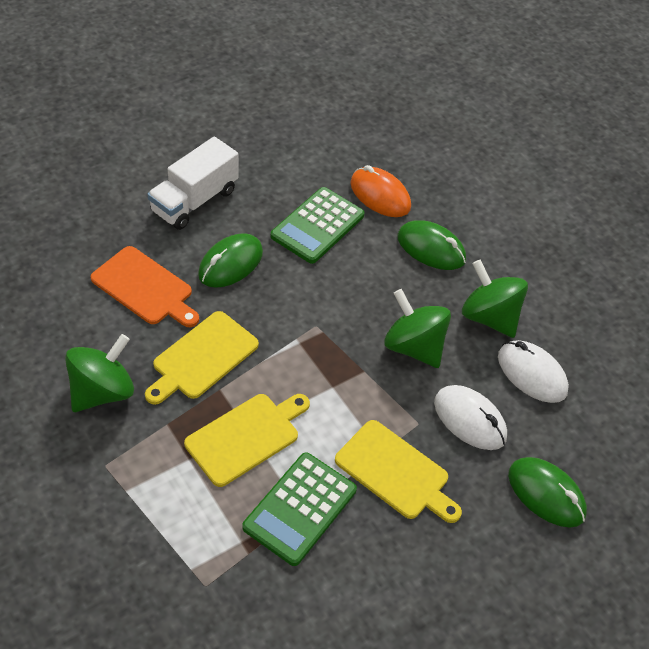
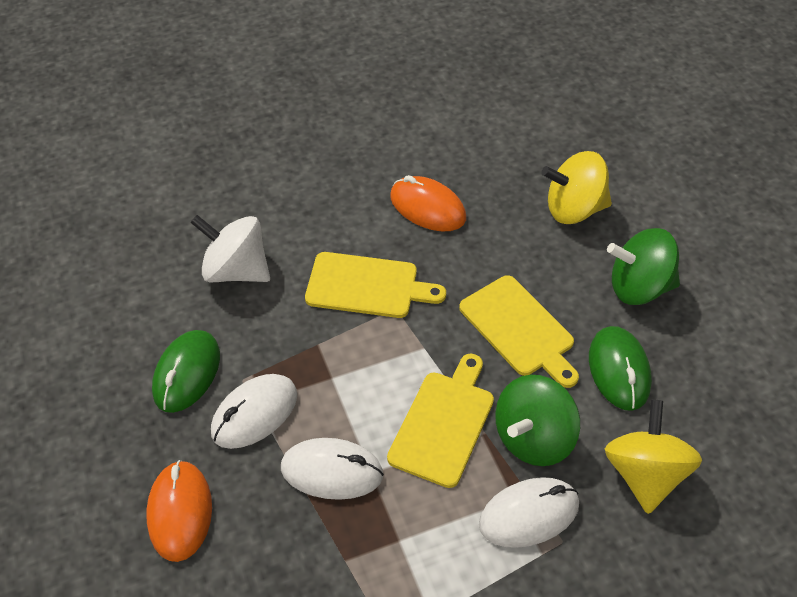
green calculator: [242,452,357,566] [271,187,364,264] = 2 -> none = 0
green mouse: [198,233,263,288] [397,220,466,270] [508,457,587,528] = 3 -> [152,330,220,413] [589,326,652,411] = 2
green spinning top: [65,334,134,412] [384,289,451,368] [462,259,528,338] = 3 -> [495,375,580,466] [607,228,680,305] = 2
orange cutting board: [91,246,199,327] = 1 -> none = 0
orange mouse: [350,165,411,217] = 1 -> [146,460,212,562] [390,175,466,231] = 2
white mouse: [434,385,507,450] [498,340,569,403] = 2 -> [211,374,297,449] [281,438,384,500] [479,477,579,548] = 3
white spinning top: none = 0 -> [190,215,270,282] = 1
white truck: [147,136,239,230] = 1 -> none = 0
yellow spinning top: none = 0 -> [541,151,612,224] [605,399,702,514] = 2

